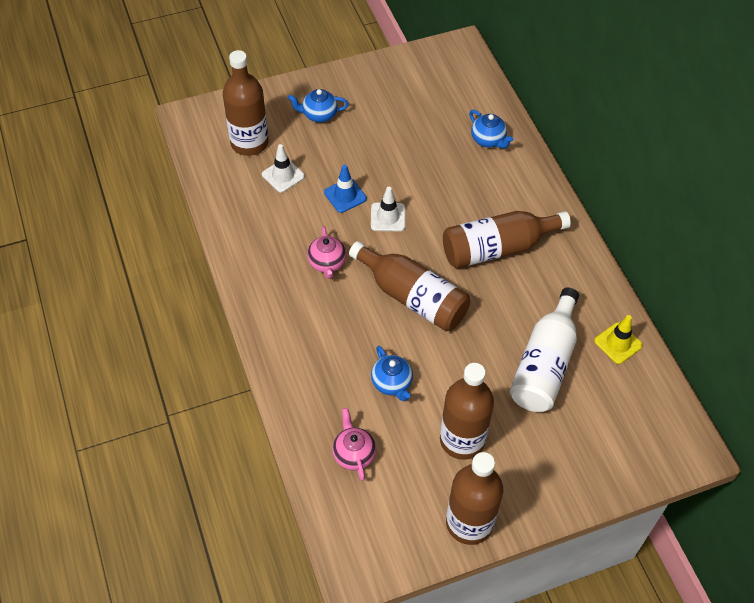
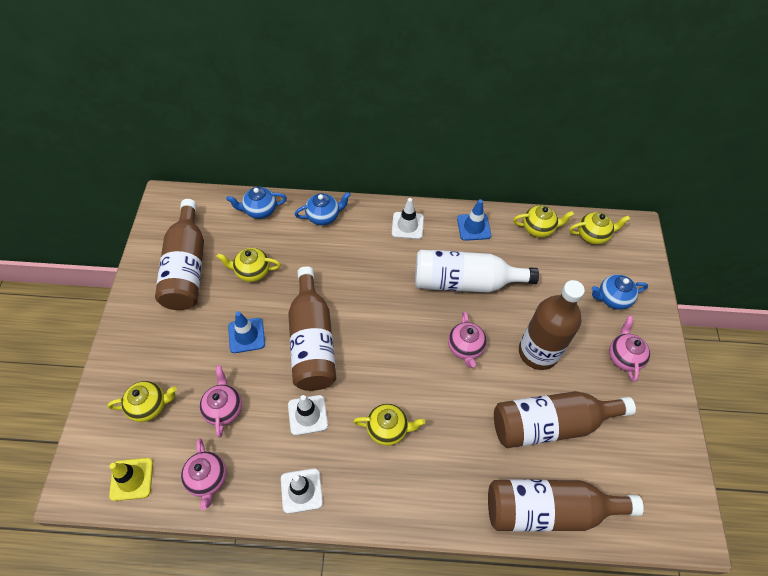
blue traffic cone: [324,165,367,213] = 1 -> [228,311,265,353] [457,199,491,241] = 2
pink teapot: [307,226,346,279] [332,408,376,481] = 2 -> [181,439,226,510] [200,365,242,438] [448,311,487,368] [609,315,650,382] = 4
white traffic cone: [262,144,305,193] [371,187,405,231] = 2 -> [281,468,323,514] [288,395,328,436] [392,198,424,239] = 3
yellow teapot: none = 0 -> [107,381,177,422] [216,248,281,282] [353,404,425,446] [513,205,574,238] [569,212,630,245] = 5

